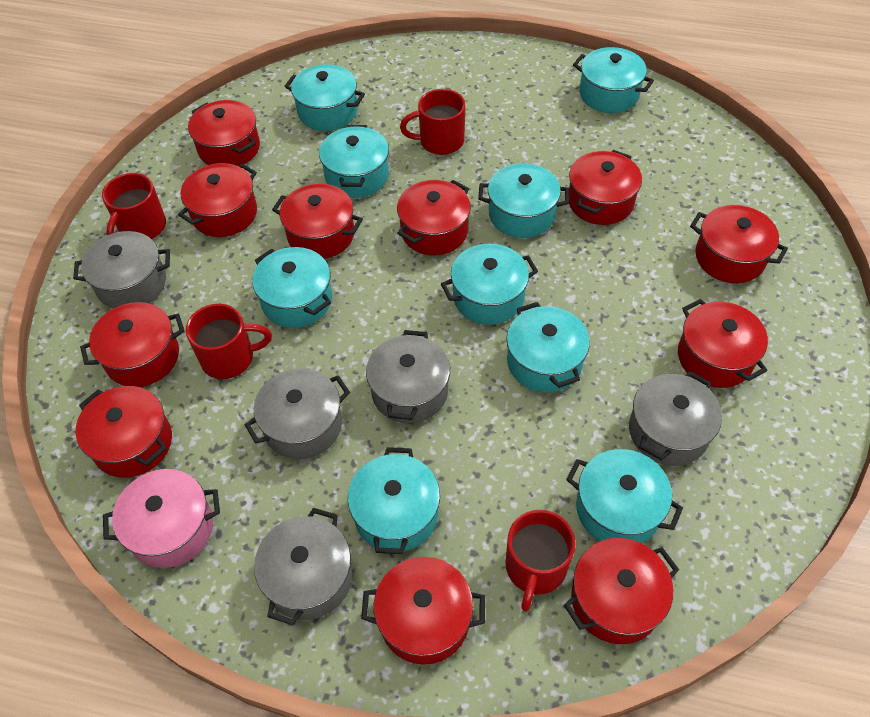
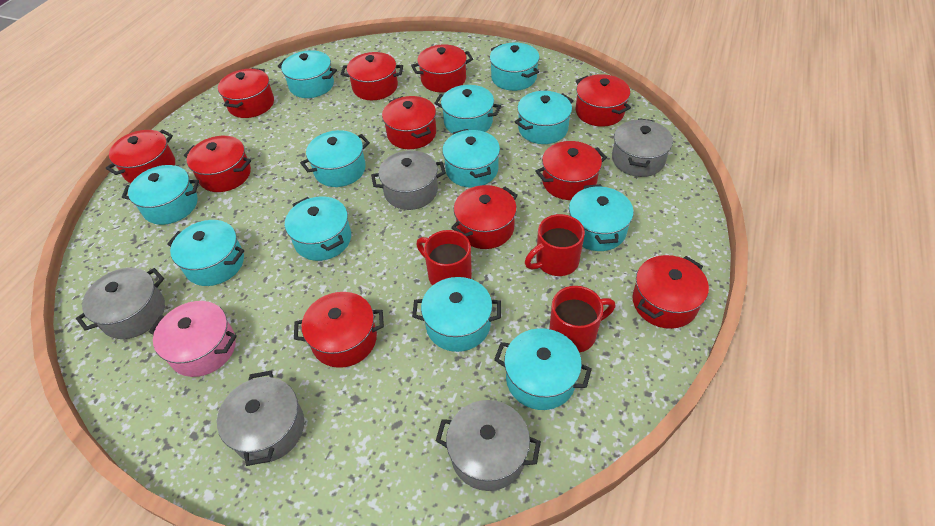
red mug: [102,173,166,239] [186,304,272,379] [400,89,465,155] [505,510,576,612] = 4 -> [416,230,472,286] [525,214,585,276] [549,286,615,353] = 3
turquoise pot: [252,247,332,328] [284,64,365,131] [319,125,389,198] [348,447,440,554] [441,244,538,325] [478,163,569,238] [506,302,590,393] [566,449,683,543] [573,47,654,113] = 9 -> [122,165,199,225] [167,220,244,286] [278,50,337,98] [285,197,351,261] [300,130,370,187] [412,277,501,352] [434,85,501,134] [442,129,500,188] [490,43,539,91] [494,328,592,410] [515,91,574,144] [569,184,634,251] = 12

